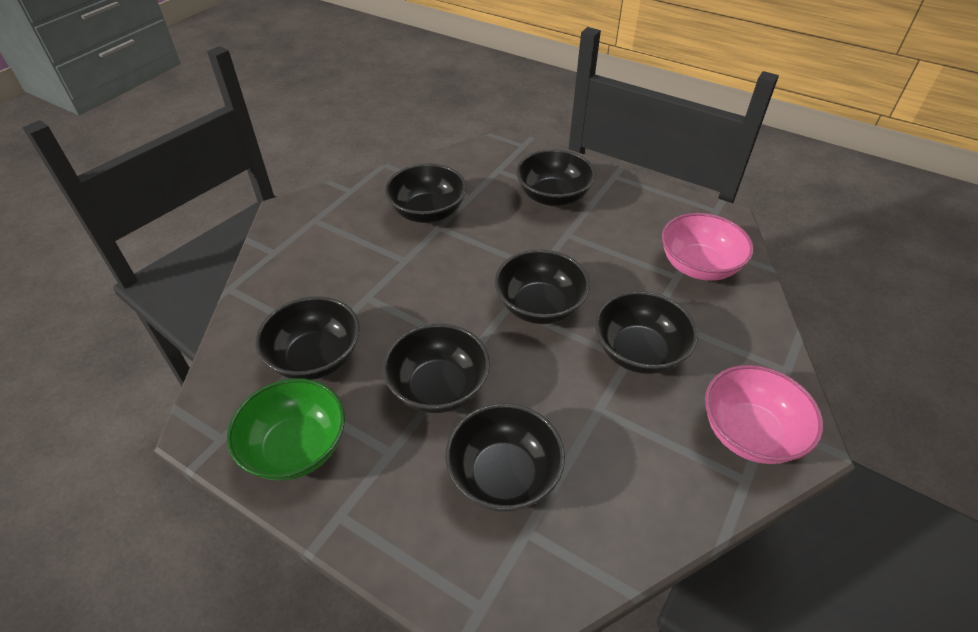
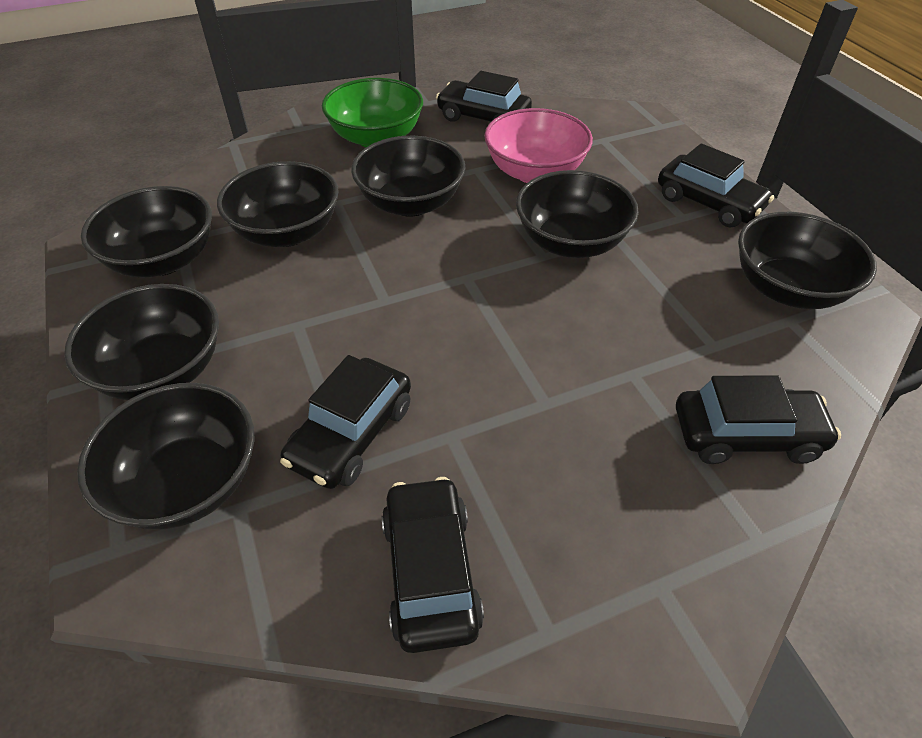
black car: none = 0 -> [280,355,411,489] [382,477,484,653] [436,71,532,122] [658,143,774,228] [676,375,841,464] = 5
pink bowl: [662,213,754,281] [705,365,823,464] = 2 -> [484,108,593,183] = 1

